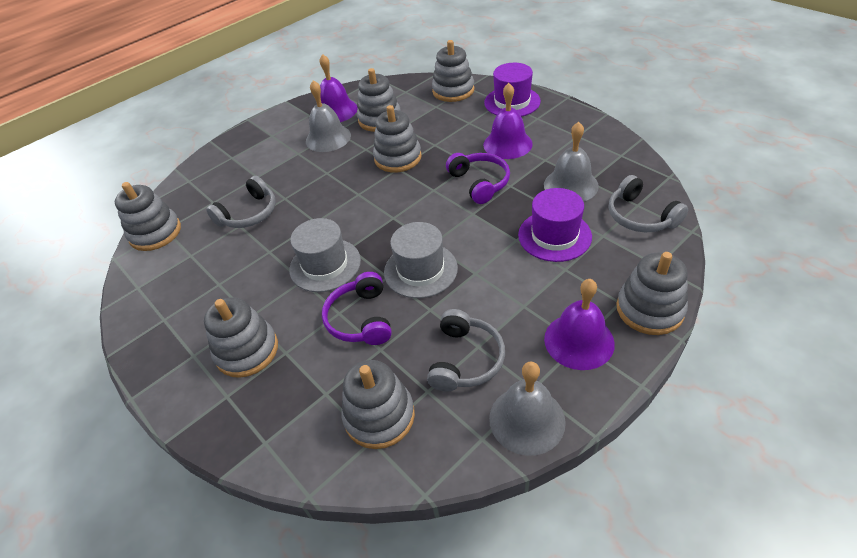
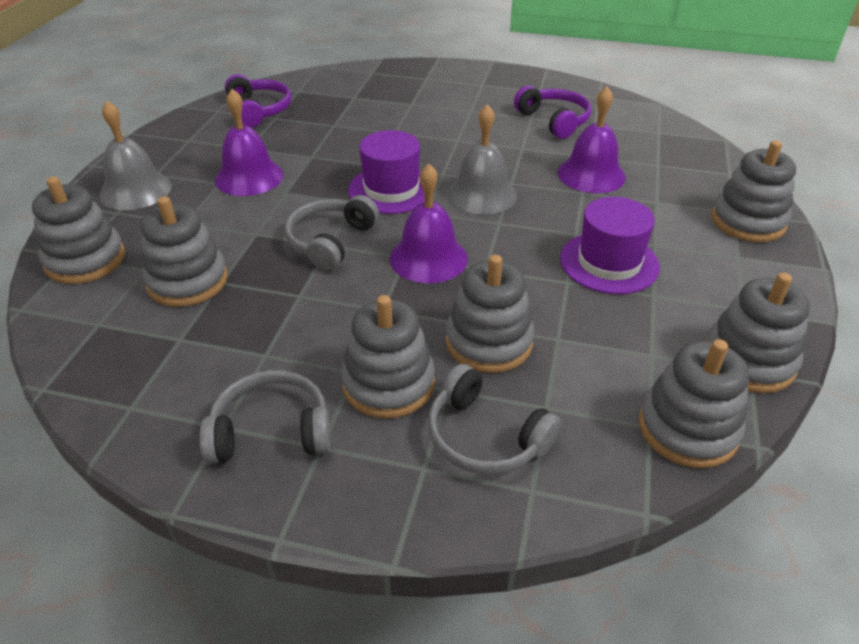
grey bell: [306,80,351,152] [489,362,566,456] [544,122,599,202] = 3 -> [99,101,172,210] [447,104,517,215] = 2
grey hat: [289,218,361,292] [384,222,458,298] = 2 -> none = 0

